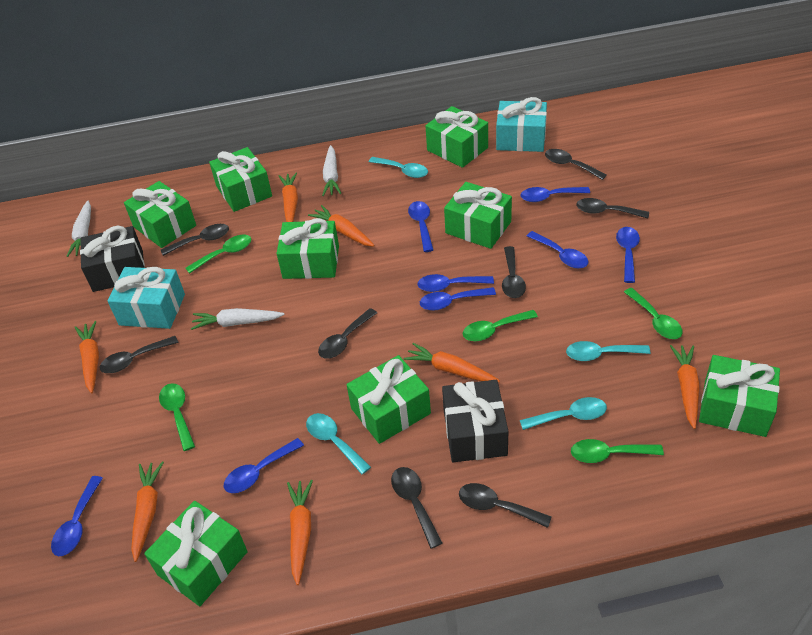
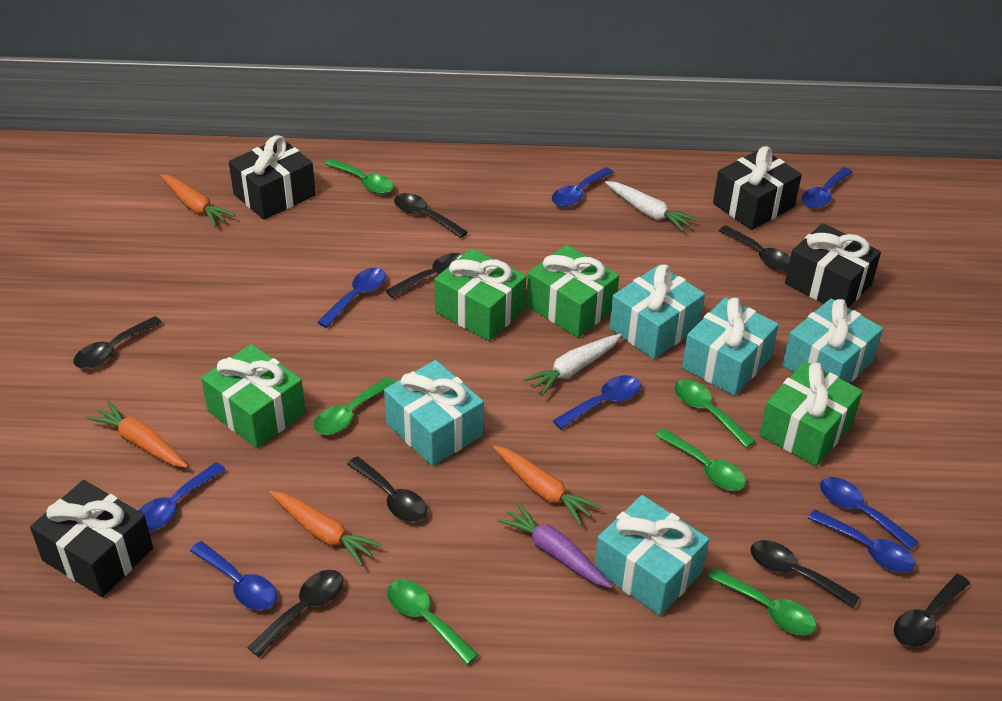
black gift: [80,226,145,292] [442,380,508,462] = 2 -> [30,480,153,597] [229,135,316,220] [713,146,802,230] [785,223,881,308] = 4
green gift: [124,181,196,248] [144,501,248,606] [209,147,272,212] [276,218,339,279] [346,355,431,444] [426,106,488,168] [444,182,512,249] [699,355,780,437] = 8 -> [201,344,306,448] [434,248,526,341] [526,245,619,338] [759,361,863,467] = 4
green spoon: [159,383,195,451] [186,235,251,274] [463,310,538,341] [571,439,664,463] [624,288,683,339] = 5 -> [314,377,395,435] [325,158,394,194] [387,579,479,665] [656,428,746,491] [674,379,756,448] [707,568,816,635] = 6
orange carrot: [74,321,99,393] [131,461,164,562] [278,173,298,222] [287,480,313,585] [308,205,375,247] [404,343,500,382] [670,345,700,429] = 7 -> [87,401,188,468] [160,174,235,227] [269,491,382,567] [493,445,600,525] = 4
purple carrot: none = 0 -> [498,502,613,588] = 1
turquoise gift: [108,267,185,329] [496,97,547,152] = 2 -> [384,360,484,466] [595,495,709,616] [609,264,705,359] [682,297,779,396] [782,299,883,383] = 5
turquoise spoon: [306,413,371,475] [369,157,428,178] [520,397,607,430] [566,341,651,361] = 4 -> none = 0
white carrot: [66,201,91,257] [191,308,284,330] [322,145,342,196] = 3 -> [523,334,621,396] [605,181,697,232] = 2

